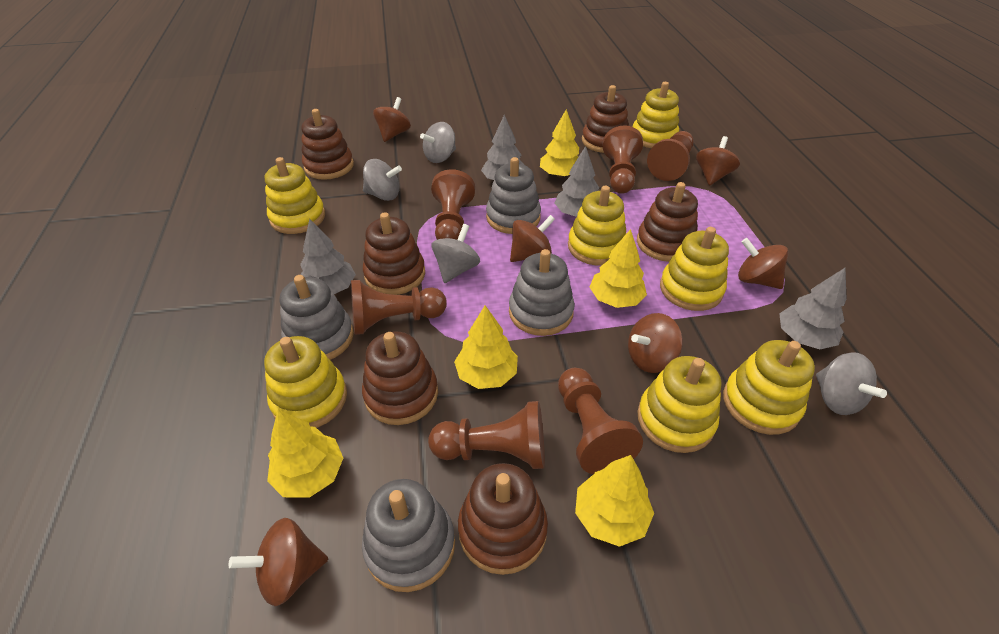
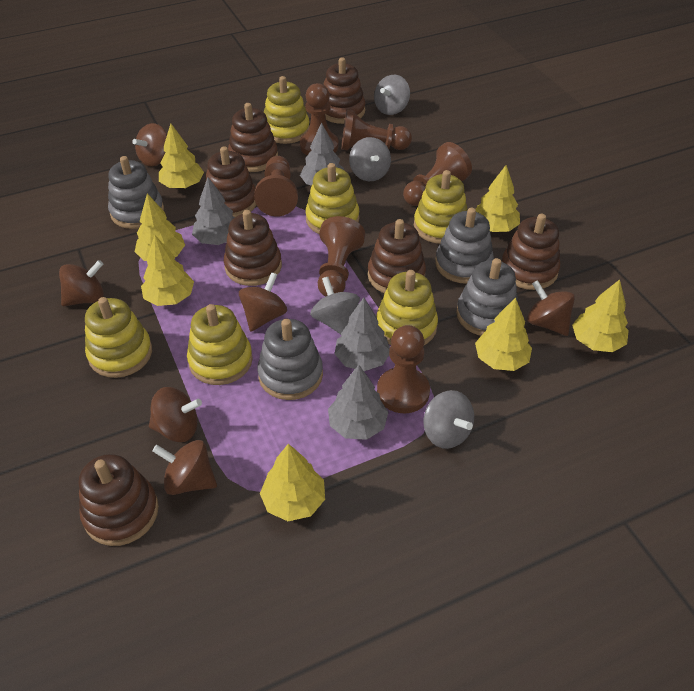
brown stacking toy: [301,109,354,180] [362,331,438,425] [363,212,425,295] [458,463,548,575] [582,85,629,153] [637,182,698,262] = 6 -> [79,454,159,546] [205,146,256,217] [224,210,282,286] [228,103,278,172] [324,57,365,124] [368,219,426,293] [502,214,560,290] = 7
yellow stacking toy: [264,336,347,428] [265,157,325,234] [568,186,626,265] [632,82,679,148] [637,356,721,453] [660,227,729,311] [723,340,815,435] = 7 -> [85,297,152,378] [187,304,253,385] [264,76,310,144] [305,163,359,234] [376,270,438,345] [414,170,468,244] = 6
yellow tree: [267,410,343,497] [454,305,518,389] [540,109,579,178] [575,455,654,547] [590,229,647,308] = 5 -> [135,193,185,261] [141,235,194,306] [159,124,204,188] [260,444,325,521] [475,165,520,232] [475,298,532,371] [572,279,629,352] = 7

